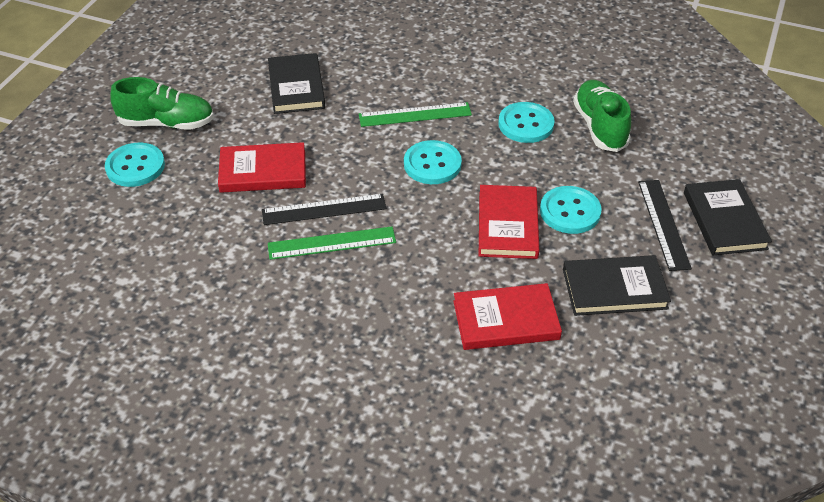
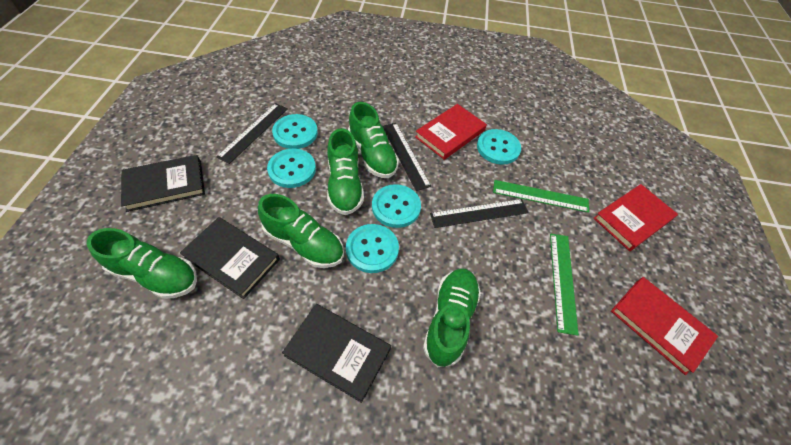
black ruler: [262,194,386,225] [638,180,692,271] = 2 -> [217,103,288,164] [382,123,431,191] [430,199,529,228] = 3
green shoe: [110,77,214,130] [573,80,631,152] = 2 -> [87,228,197,299] [258,194,344,268] [327,128,364,215] [348,102,399,178] [423,268,481,367] = 5
turquoise button: [105,142,165,187] [404,140,462,184] [498,102,555,143] [540,186,602,234] = 4 -> [267,149,316,188] [272,114,318,149] [346,224,399,273] [372,184,421,228] [477,129,521,165] = 5

